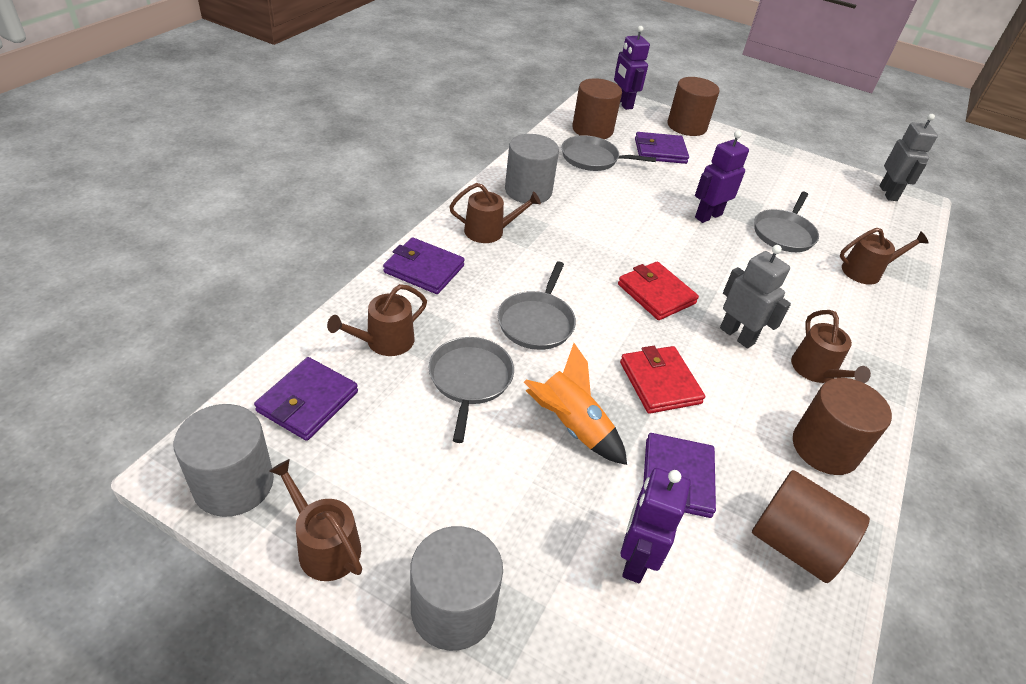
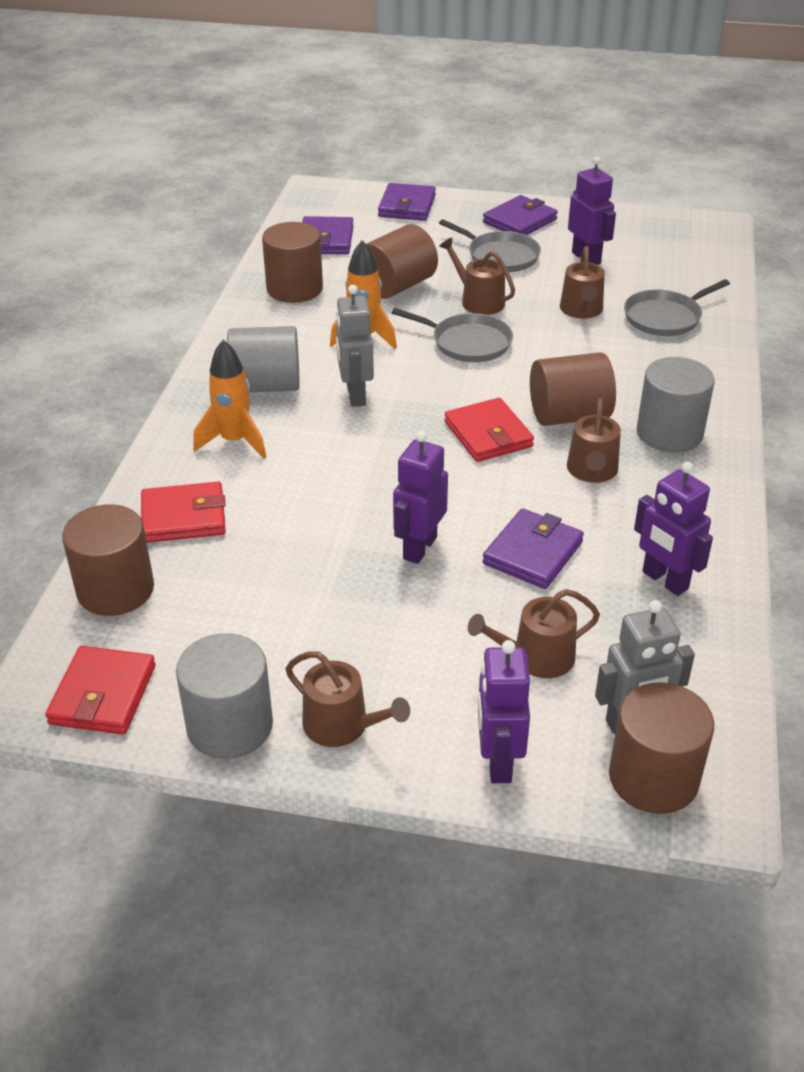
brown cylinder: [572,78,622,139] [667,77,720,136] [752,470,870,583] [793,378,892,475] = 4 -> [62,504,154,616] [262,222,323,303] [367,224,438,299] [530,352,616,426] [609,683,714,814] = 5
grey pan: [429,337,514,443] [498,261,576,350] [561,135,656,171] [754,192,819,252] = 4 -> [392,308,513,362] [439,219,541,272] [624,279,730,336] = 3
orange rocket: [524,343,627,465] = 1 -> [193,340,266,459] [330,240,397,349] = 2
purple robot: [614,26,650,110] [621,468,690,583] [695,131,749,223] = 3 -> [393,431,448,564] [478,640,530,783] [568,156,616,265] [634,462,713,596] = 4
red wallet: [618,261,699,320] [620,346,705,414] = 2 -> [45,646,156,735] [141,482,226,543] [445,398,534,462] = 3

